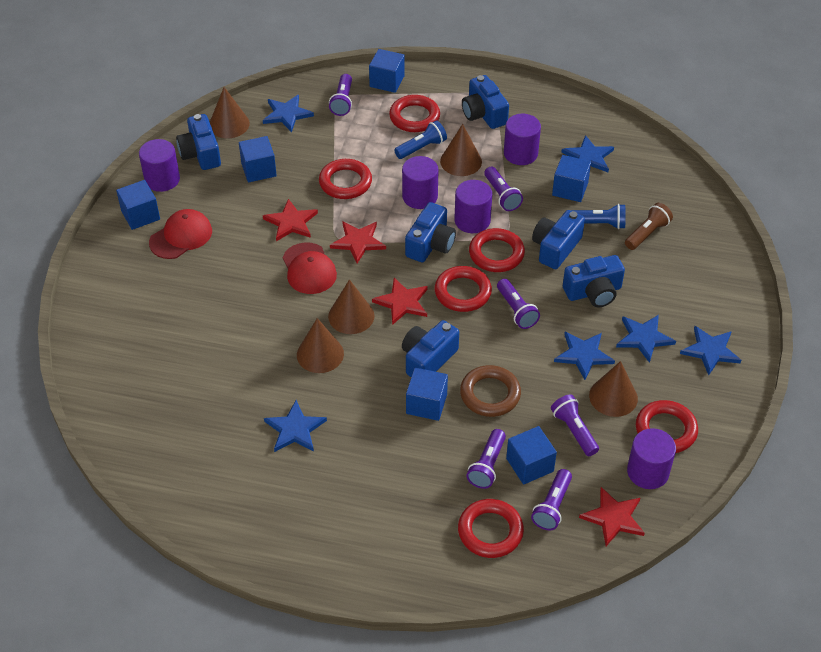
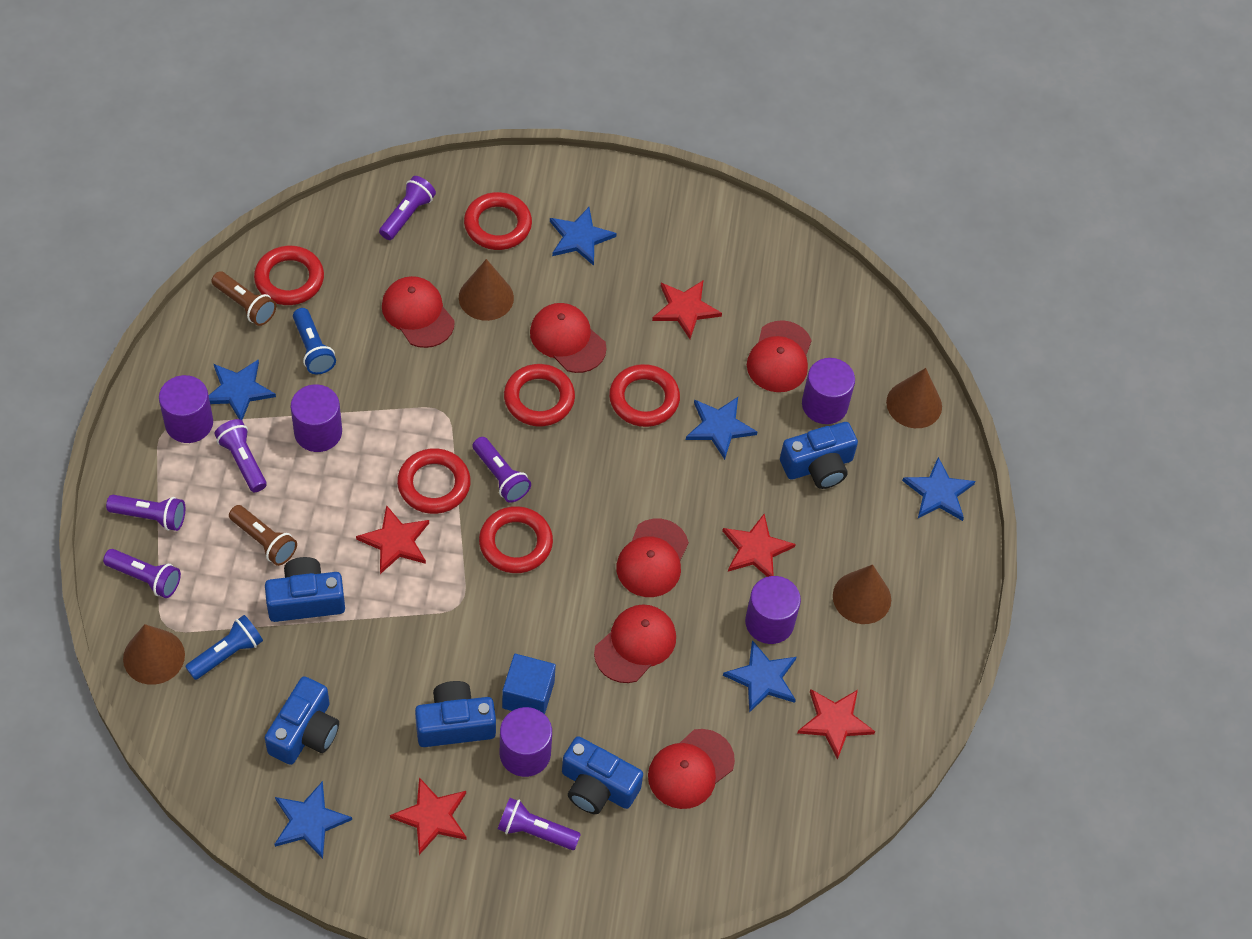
blue camera: [176,114,221,170] [402,320,459,377] [405,202,456,262] [462,75,509,129] [532,210,585,269] [563,255,625,307] = 6 -> [265,557,345,622] [265,676,339,765] [415,681,496,747] [562,736,643,814] [780,422,858,489] = 5
blue cube: [116,180,160,230] [239,136,277,182] [369,49,405,93] [406,368,448,421] [506,426,557,485] [552,155,591,202] = 6 -> [502,654,556,714] = 1
brown cone: [210,87,250,138] [297,318,344,373] [328,279,374,334] [440,124,482,176] [589,361,638,417] = 5 -> [123,624,185,685] [459,259,514,321] [833,564,891,624] [886,368,942,428] = 4
brown flashlight: [625,203,673,250] = 1 -> [212,271,276,326] [229,505,297,566] = 2
brown ring: [460,365,521,417] = 1 -> none = 0
red cap: [149,209,212,259] [283,242,337,294] = 2 -> [382,276,455,348] [530,303,607,373] [594,604,676,683] [616,519,689,597] [648,729,735,809] [747,320,812,392] = 6
red star: [263,199,318,241] [330,221,386,264] [372,278,428,325] [579,487,645,546] = 4 -> [356,505,429,574] [390,777,467,855] [652,280,722,339] [722,514,796,577] [797,689,875,760] = 5

